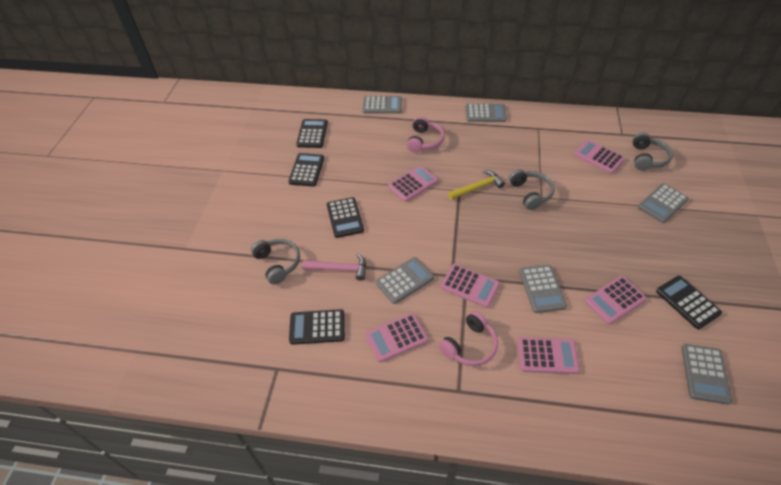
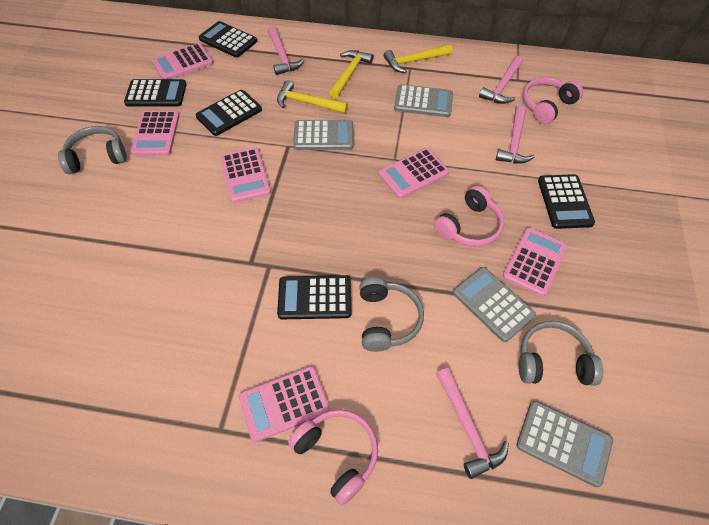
grey calculator: [363,96,402,114] [376,257,434,304] [466,104,507,122] [519,265,567,313] [638,184,689,223] [682,344,732,404] = 6 -> [293,120,353,150] [394,84,453,117] [453,267,536,342] [516,401,613,487] = 4
pink hammer: [302,253,366,281] = 1 -> [268,26,304,75] [436,368,509,479] [479,56,523,104] [496,106,535,164] = 4
pink headphones: [407,116,445,153] [439,311,498,366] = 2 -> [288,409,378,505] [434,186,504,247] [523,77,583,124] = 3
yellow hammer: [448,170,505,200] = 1 -> [277,80,348,113] [329,50,373,99] [384,44,452,73] = 3

